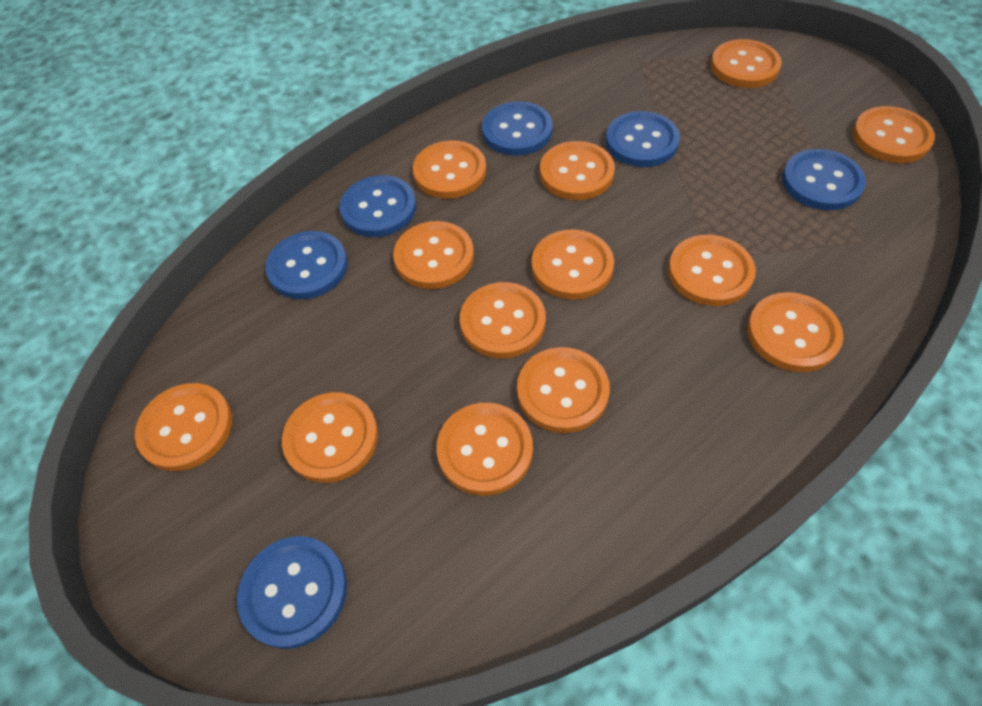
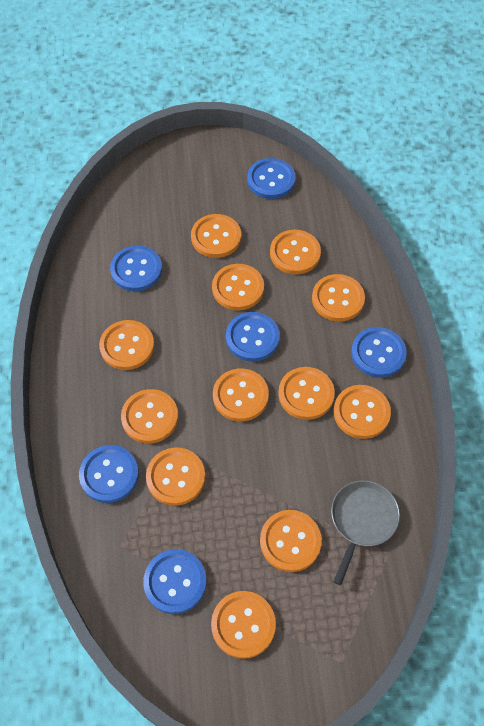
grey pan: none = 0 -> [331,480,400,585] = 1
orange button: [135,383,232,471] [282,392,378,483] [393,221,474,289] [413,140,486,199] [436,403,533,496] [460,282,546,358] [517,347,610,433] [532,229,614,299] [540,141,615,200] [668,235,756,306] [711,39,782,88] [747,292,843,372] [852,106,935,163] = 13 -> [99,320,154,370] [121,389,178,443] [146,447,205,506] [191,214,241,258] [211,591,276,659] [212,264,264,310] [213,368,269,422] [260,510,322,572] [270,230,321,275] [278,367,335,420] [312,274,365,322] [334,385,391,439] = 12

